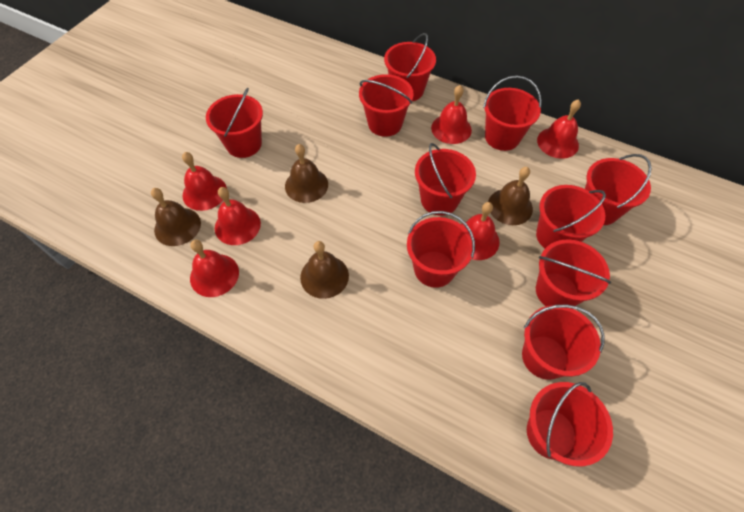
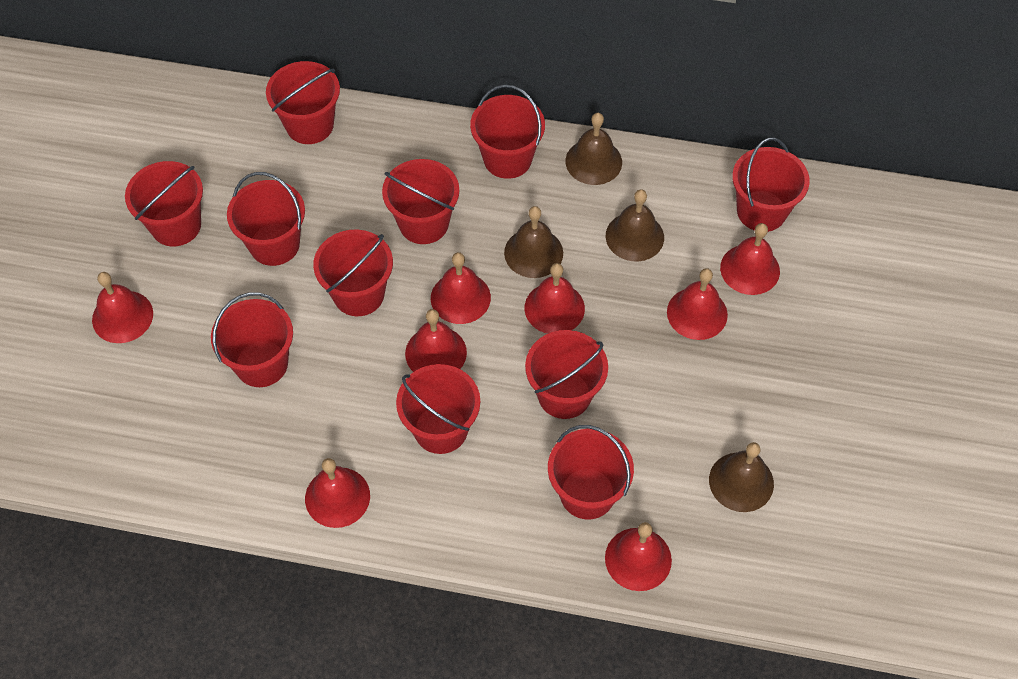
red bell: [182,152,227,211] [190,240,239,297] [215,187,261,245] [431,85,472,144] [461,202,500,260] [537,99,581,159] = 6 -> [92,272,153,343] [305,458,370,528] [405,309,467,372] [431,252,491,324] [524,263,585,334] [605,522,672,591] [667,268,728,340] [720,223,780,295] = 8

